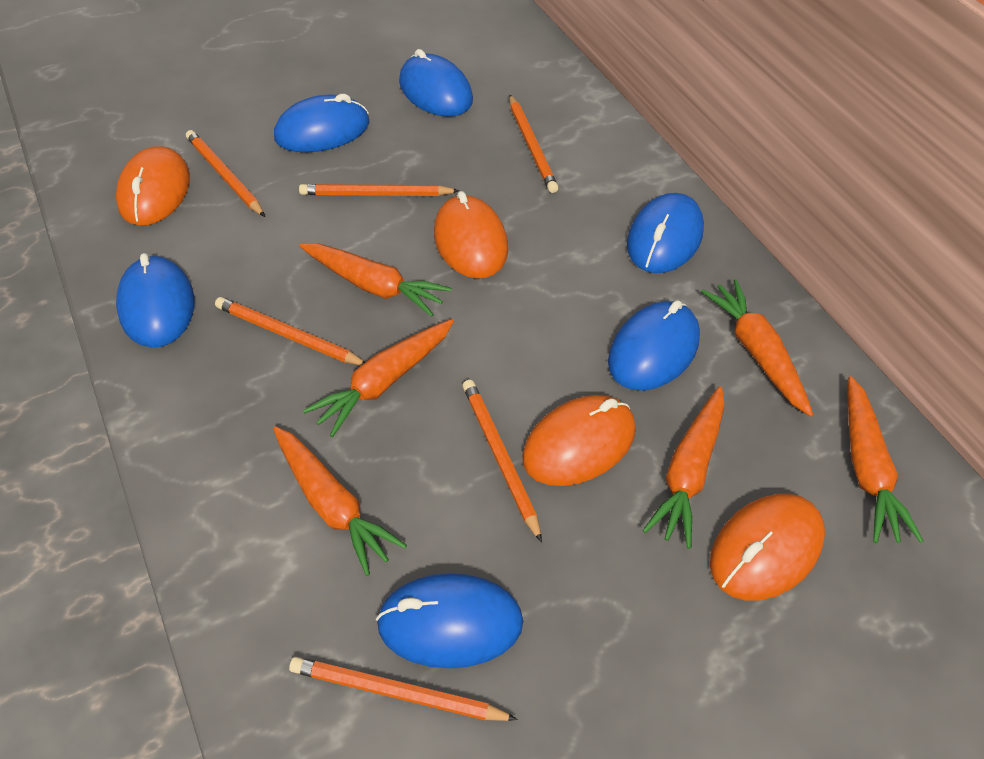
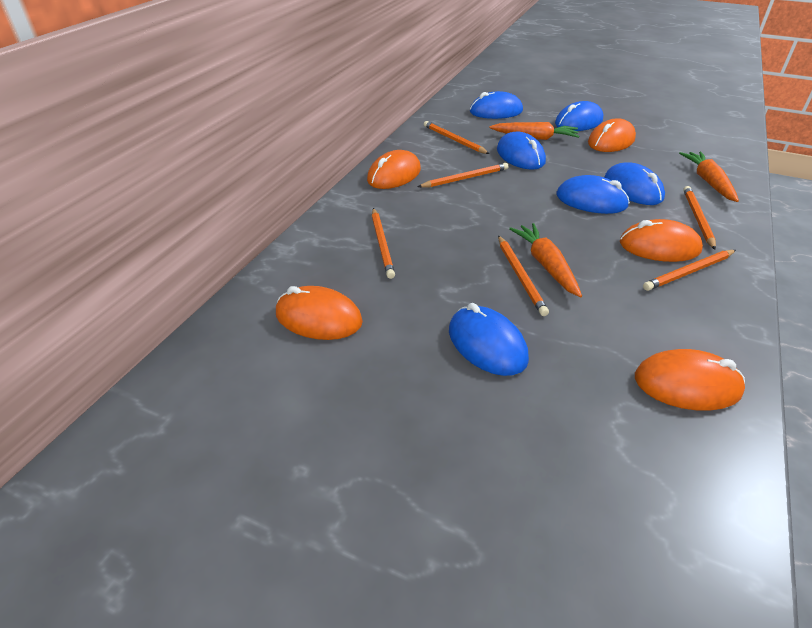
orange carrot: [273,426,407,576] [299,243,452,317] [303,319,454,437] [643,386,725,549] [701,279,813,416] [848,376,923,543] = 6 -> [489,122,579,140] [509,223,582,298] [679,152,739,202] = 3
orange mouse: [116,146,190,226] [434,191,508,279] [522,395,636,486] [710,494,825,601] = 4 -> [276,286,363,340] [367,150,421,189] [588,118,636,152] [620,219,703,262] [635,349,745,411] = 5

